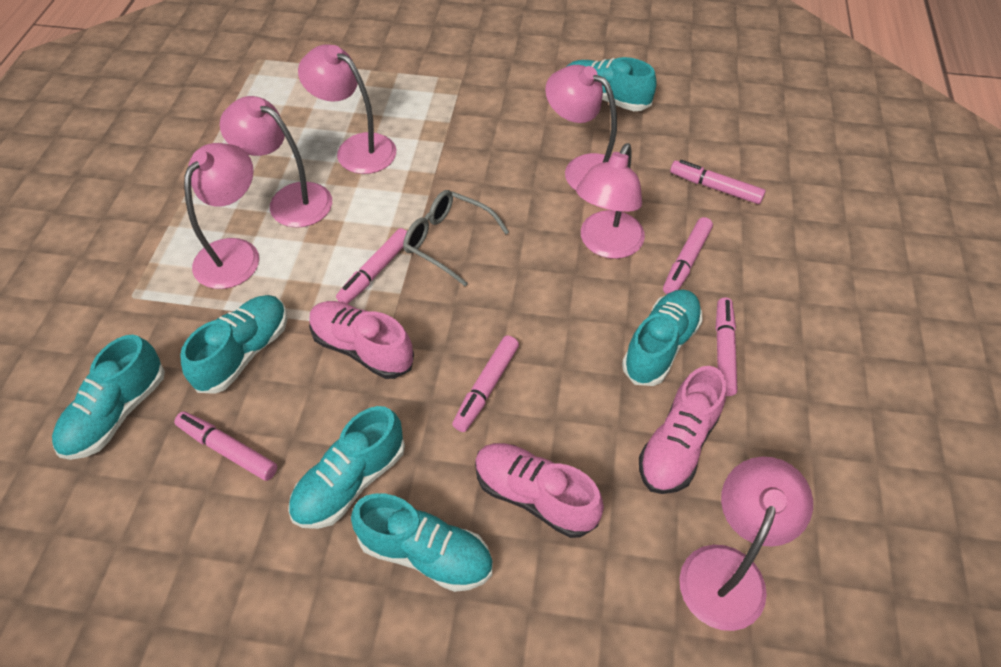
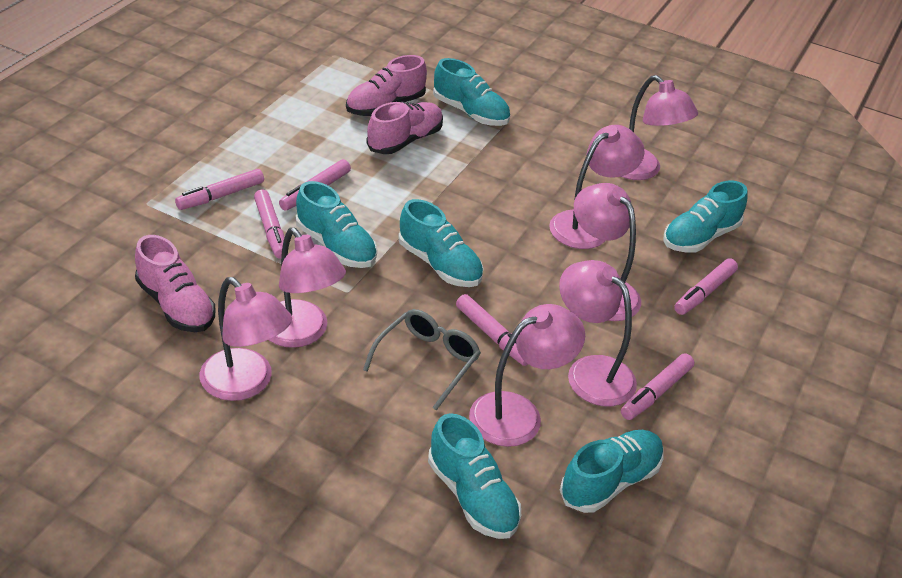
pink lamp: [184,143,259,289] [220,96,332,228] [298,44,396,174] [545,65,617,190] [576,143,645,259] [679,456,813,631] = 6 -> [200,277,292,401] [269,227,346,348] [469,304,585,447] [549,125,644,249] [559,260,637,406] [574,183,641,321] [621,75,698,180] = 7

